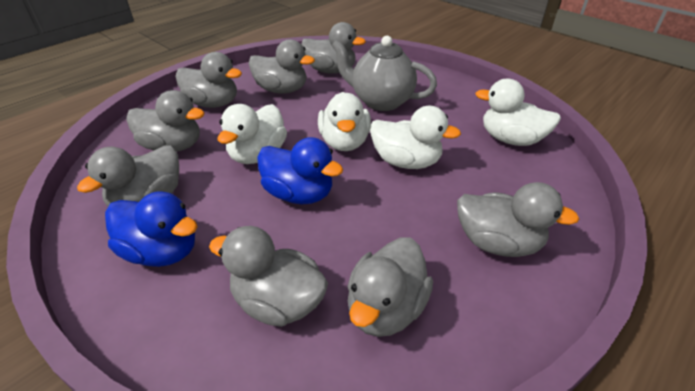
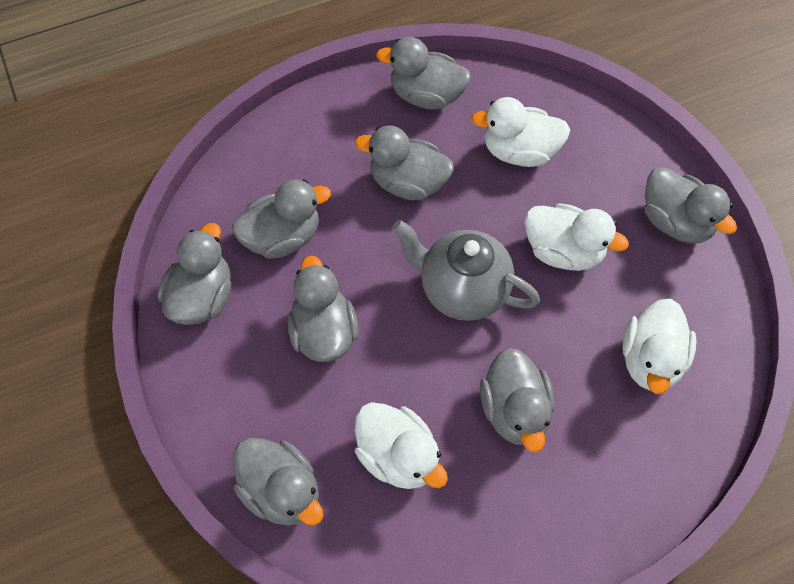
blue duck: [105,191,198,267] [257,137,343,204] = 2 -> none = 0

